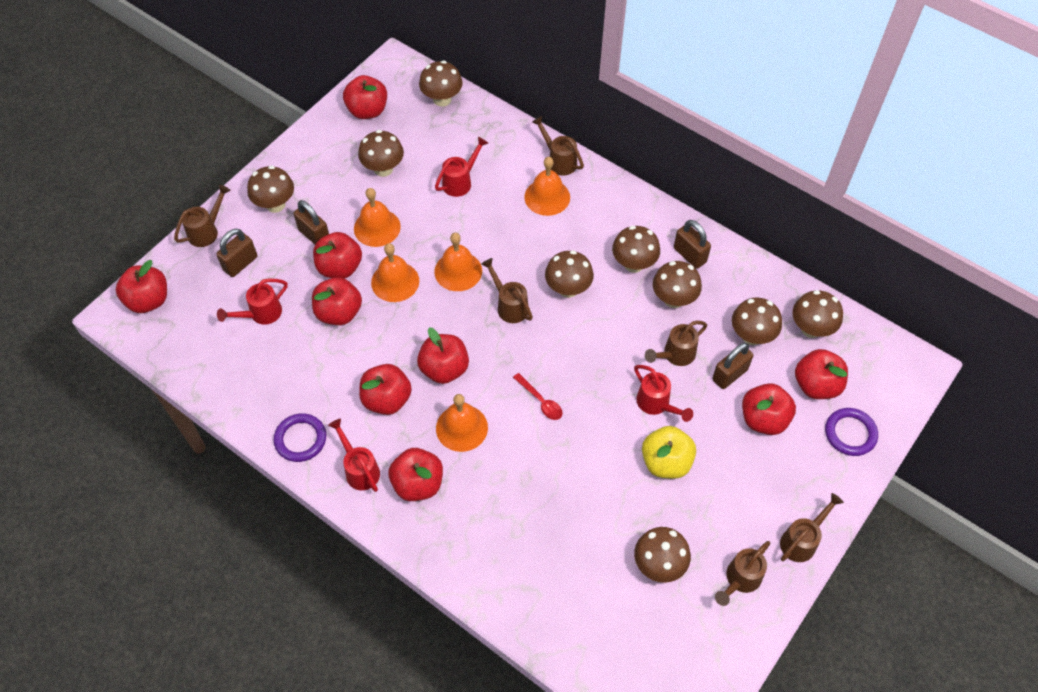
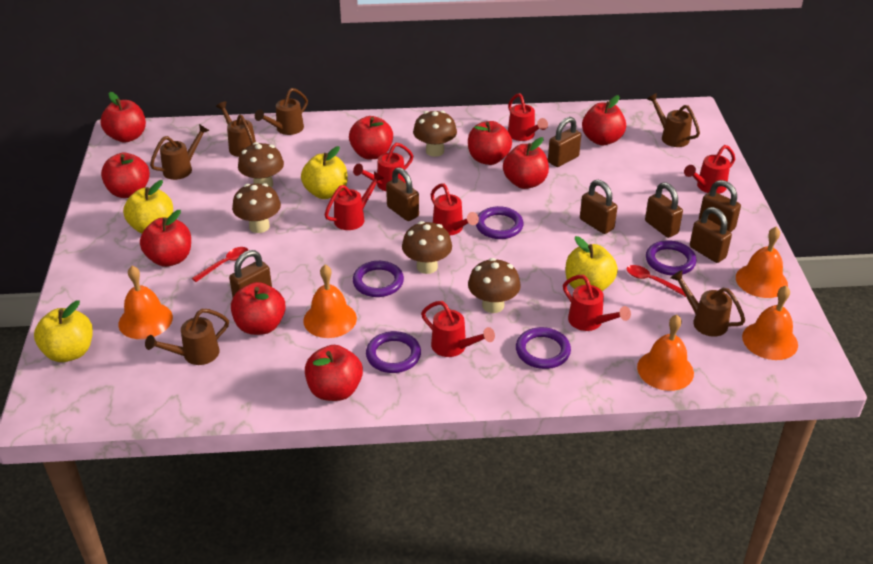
brown mushroom: [247,166,294,213] [358,130,404,177] [419,61,463,107] [545,250,594,298] [612,226,660,273] [634,527,691,583] [653,261,702,308] [732,298,782,345] [793,290,843,338] = 9 -> [232,183,281,233] [238,142,284,188] [402,221,452,274] [413,111,457,157] [468,258,521,313] = 5
brown padlock: [216,229,257,277] [293,200,329,244] [674,220,711,269] [712,343,753,389] = 4 -> [229,250,272,297] [386,167,419,221] [548,117,581,167] [580,180,617,234] [645,182,683,238] [690,207,732,263] [699,180,741,232] = 7
purple ring: [274,413,326,462] [825,408,878,456] = 2 -> [353,261,404,297] [366,331,421,373] [476,206,523,239] [516,327,571,369] [646,240,696,276] = 5
red spoon: [513,373,563,420] = 1 -> [192,247,248,282] [627,265,686,297] = 2
red watering can: [217,278,288,325] [328,418,380,492] [435,137,488,197] [634,365,693,422] = 4 -> [324,172,384,230] [353,143,413,191] [421,301,495,357] [430,183,479,236] [508,93,548,141] [563,275,631,331] [684,145,735,194] = 7
yellow apple: [642,426,696,479] = 1 -> [34,300,93,362] [123,180,173,233] [301,146,348,199] [565,236,618,291] = 4

